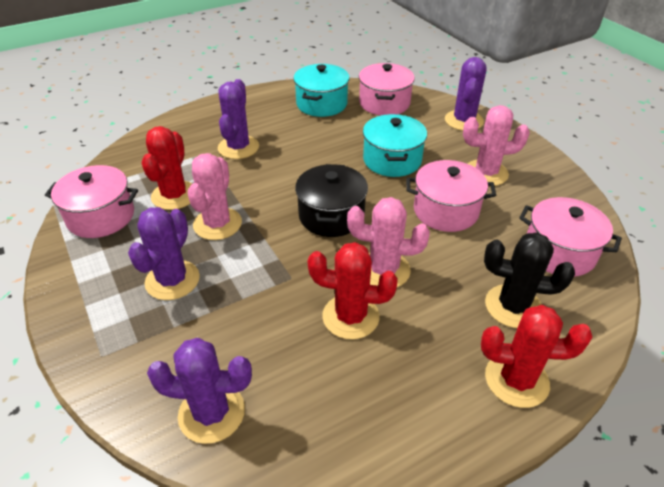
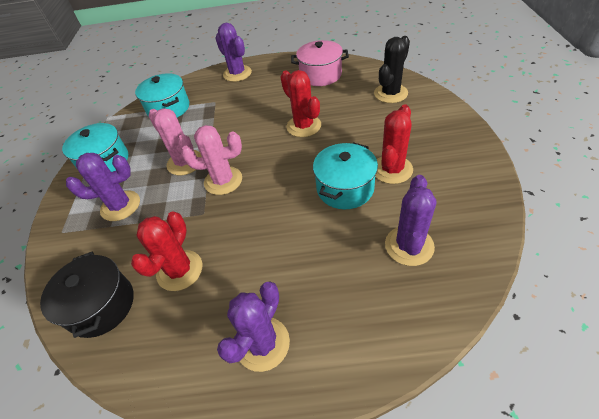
pink cactus: [188,153,242,240] [347,197,430,287] [463,105,530,186] = 3 -> [149,108,202,175] [181,125,242,195] = 2
pink pot: [45,165,138,238] [359,63,415,116] [406,160,496,232] [519,197,622,277] = 4 -> [291,40,349,86] = 1
turquoise pot: [294,64,350,117] [363,114,427,177] = 2 -> [62,123,128,172] [135,73,189,117] [313,142,378,209] = 3

